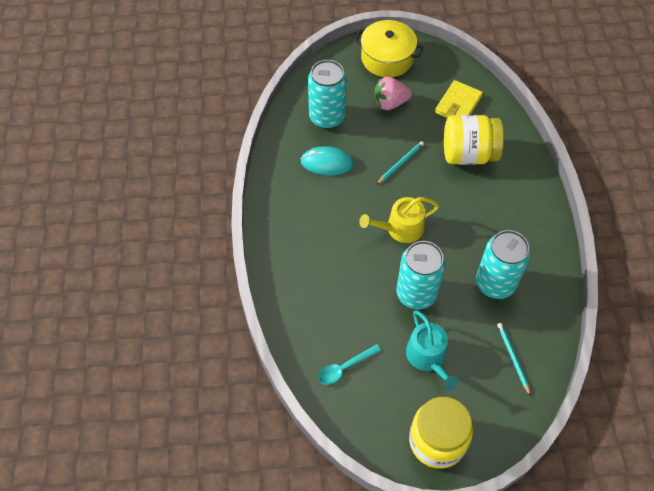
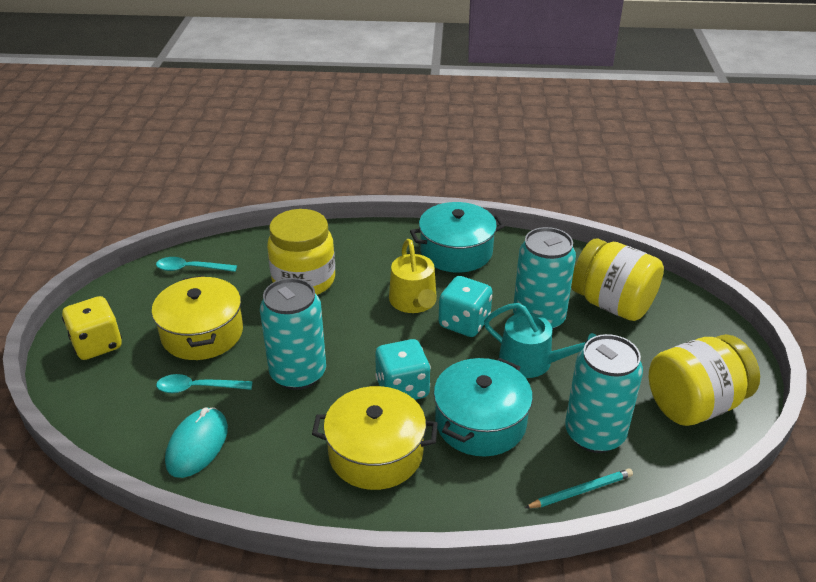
pink strawberry: [375,77,412,110] = 1 -> none = 0
turquoise dice: none = 0 -> [375,339,431,400] [439,276,493,337] = 2
turquoise pencil: [376,141,424,185] [497,323,531,396] = 2 -> [525,469,633,508] = 1
turquoise pot: none = 0 -> [410,202,505,273] [434,358,533,456] = 2
turquoise spoon: [318,344,381,385] = 1 -> [156,257,237,272] [156,374,253,393] = 2
yellow dice: none = 0 -> [62,296,122,360] = 1
yellow jar: [409,397,473,469] [444,115,504,165] = 2 -> [267,209,335,295] [571,239,664,321] [649,334,760,426] = 3
yellow pot: [354,20,423,77] = 1 -> [152,275,243,360] [312,386,438,490] = 2
yellow wallet: [435,80,483,118] = 1 -> none = 0

